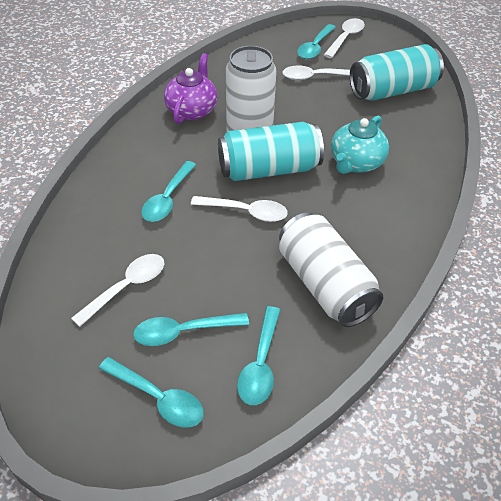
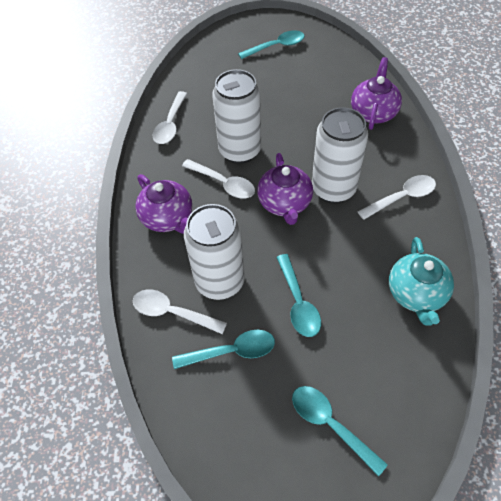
purple teapot: [164,53,217,124] = 1 -> [136,174,192,234] [257,153,313,225] [351,57,402,130] = 3
turquoise can: [218,122,324,181] [350,44,444,101] = 2 -> none = 0
turquoise spoon: [99,357,204,428] [133,313,249,346] [141,161,196,222] [237,306,280,405] [297,24,336,59] = 5 -> [172,330,275,369] [238,30,305,59] [276,254,321,337] [292,386,388,476] = 4
white can: [226,46,276,131] [279,213,383,327] = 2 -> [184,204,245,300] [212,69,261,164] [312,107,368,203] = 3

